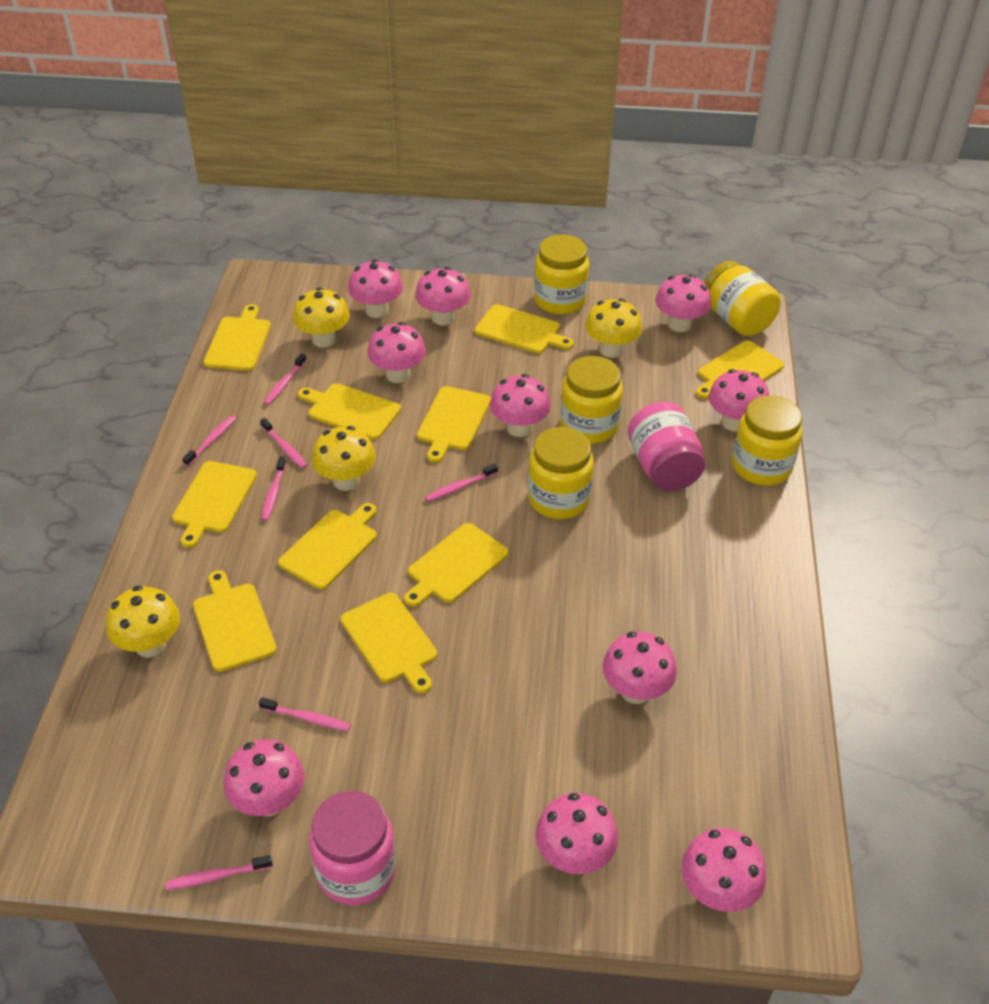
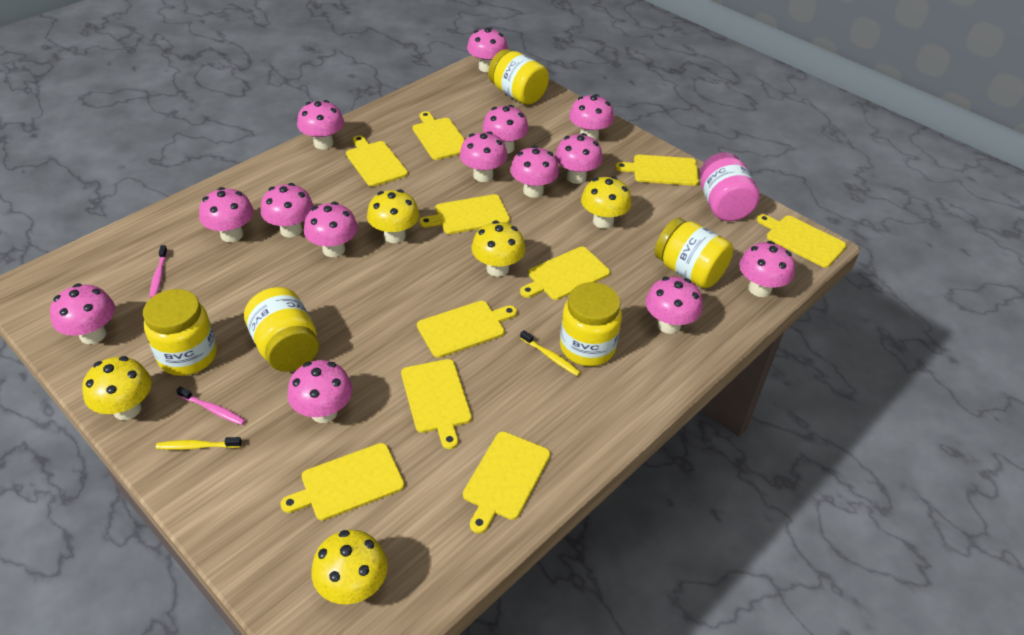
pink jar: [309,791,396,906] [628,402,705,491] = 2 -> [700,152,760,221] = 1
pink mushroom: [224,739,304,816] [348,259,403,318] [368,322,426,383] [415,267,471,325] [490,374,551,437] [535,793,618,874] [603,632,677,704] [656,274,711,332] [681,828,766,912] [709,369,769,432] = 10 -> [50,284,115,344] [199,187,254,242] [261,183,314,237] [287,360,352,423] [297,100,344,149] [304,202,358,257] [460,131,507,182] [467,27,508,72] [482,105,528,154] [510,146,559,198] [555,133,603,184] [569,94,614,141] [645,277,703,334] [739,241,795,297] = 14
pink toothbrush: [166,855,272,890] [182,415,236,466] [259,697,351,731] [260,418,307,469] [261,456,286,521] [263,353,307,405] [425,464,498,502] = 7 -> [149,245,168,298] [176,387,246,425] = 2
yellow mushroom: [106,586,180,658] [293,287,350,348] [312,426,376,491] [585,298,642,358] = 4 -> [82,356,152,420] [311,530,388,604] [367,189,419,243] [472,221,525,277] [581,176,632,229] = 5
yellow toothbrush: none = 0 -> [156,437,242,450] [520,330,581,376] = 2

